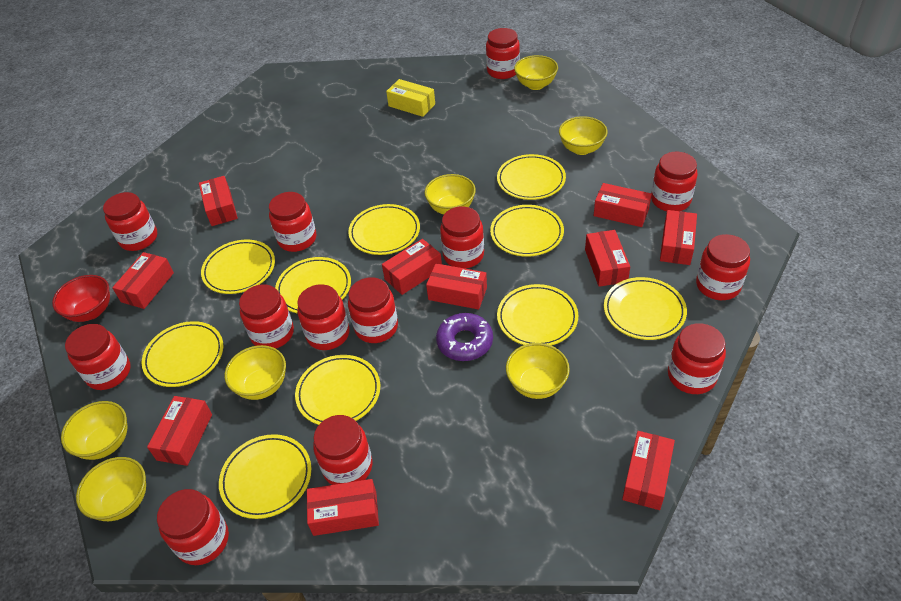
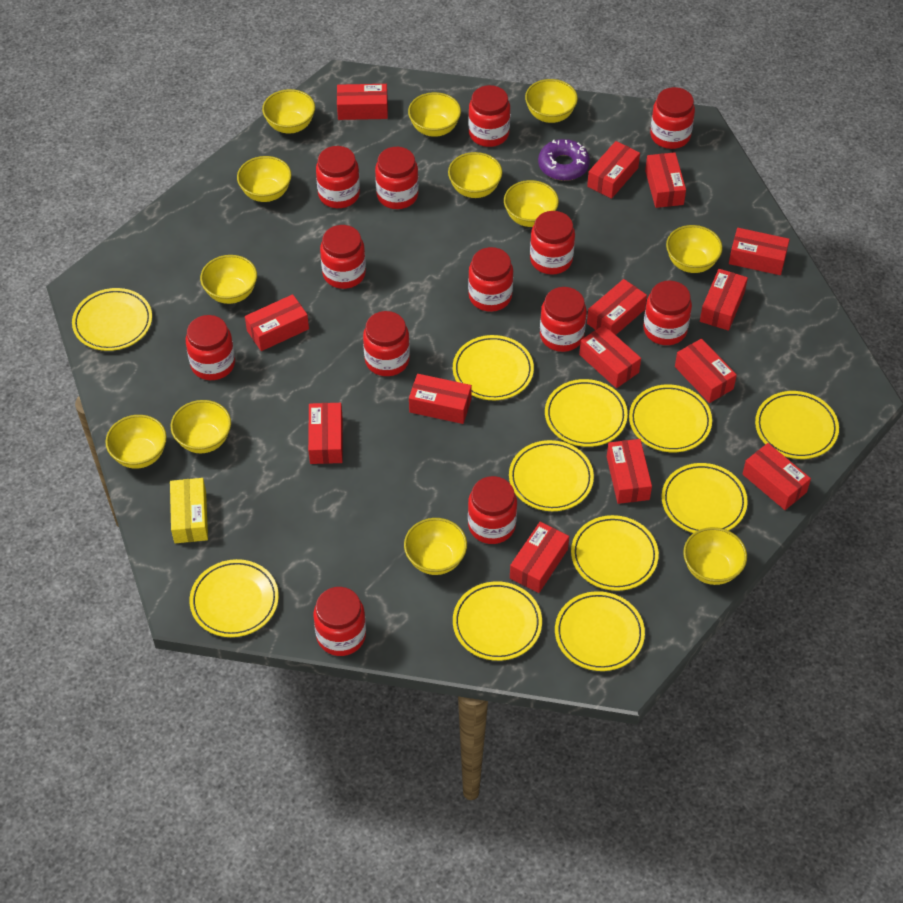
red bowl: [52,275,110,322] = 1 -> none = 0
red box: [112,252,174,309] [147,396,212,466] [199,176,238,226] [307,479,379,536] [382,239,442,295] [426,264,487,310] [585,230,630,287] [594,183,652,227] [622,431,675,510] [660,210,697,265] = 10 -> [245,294,309,351] [308,403,343,464] [337,84,388,120] [409,374,472,424] [510,522,569,593] [579,325,641,388] [587,141,640,199] [587,279,647,335] [607,439,652,504] [645,152,686,208] [675,339,737,403] [700,269,748,331] [729,228,790,275] [743,443,811,510] = 14
yellow bowl: [61,401,127,460] [76,457,146,521] [225,345,286,400] [425,174,476,214] [506,343,570,399] [514,55,558,90] [559,116,608,155] = 7 -> [105,415,167,469] [171,400,231,453] [200,255,257,304] [237,156,292,202] [262,89,315,134] [404,518,467,575] [408,92,461,137] [448,152,502,198] [504,180,559,227] [525,79,578,123] [666,225,723,273] [683,527,747,585] = 12
yellow plate: [142,321,223,387] [201,240,275,294] [219,434,311,519] [275,257,351,314] [295,355,380,425] [348,204,420,255] [490,205,564,257] [497,154,566,200] [497,284,578,346] [604,277,687,340] = 10 -> [72,288,152,351] [190,559,279,637] [453,335,534,400] [453,581,542,661] [509,440,594,511] [545,379,628,447] [555,591,645,671] [571,515,659,591] [629,384,712,452] [662,463,748,533] [755,391,839,459] = 11

